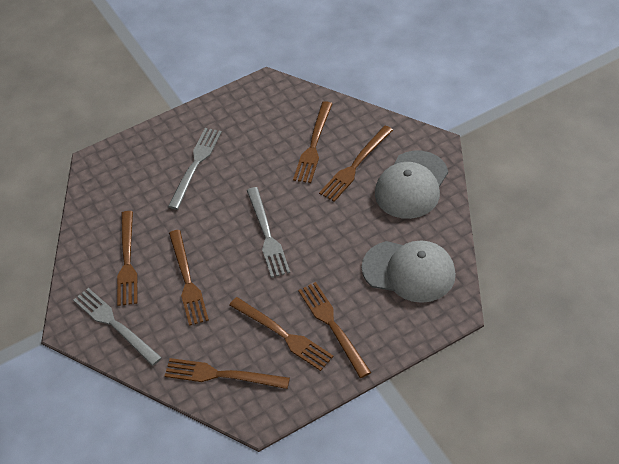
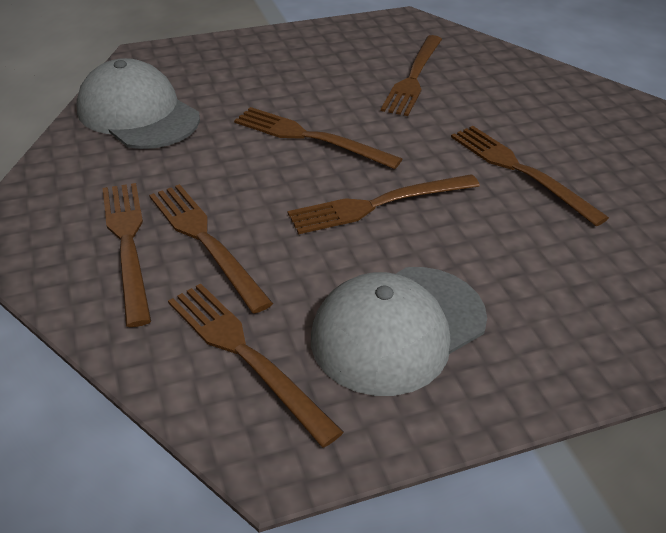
grey fork: [73,288,162,366] [168,128,222,210] [247,187,290,278] = 3 -> none = 0

